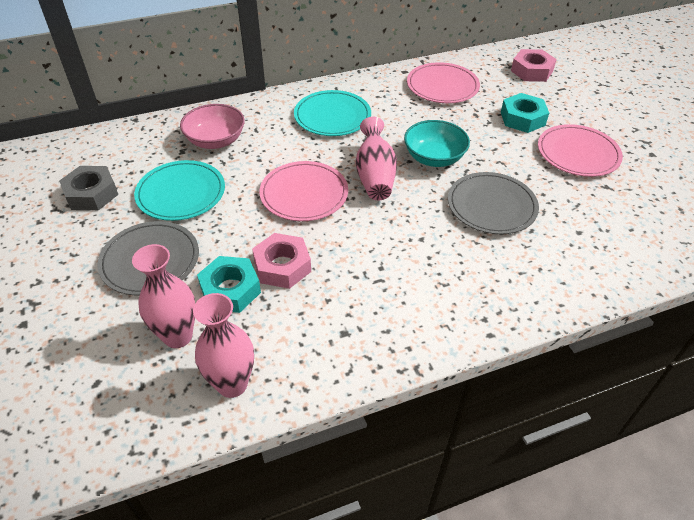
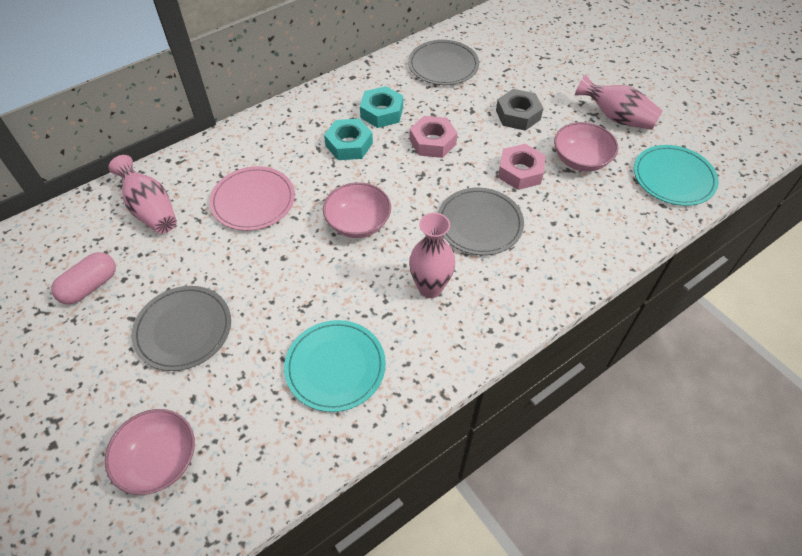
grey plate: [97,221,199,295] [448,172,539,234] = 2 -> [132,286,231,371] [408,40,479,85] [438,188,524,255] = 3
pink bowl: [180,104,245,149] = 1 -> [105,409,195,495] [323,182,391,238] [554,122,618,172] = 3
pink capsule: none = 0 -> [51,252,116,304] = 1
pink plate: [259,161,348,221] [407,62,480,103] [538,124,623,177] = 3 -> [209,166,295,231] = 1
turquoise bowl: [404,120,470,167] = 1 -> none = 0

